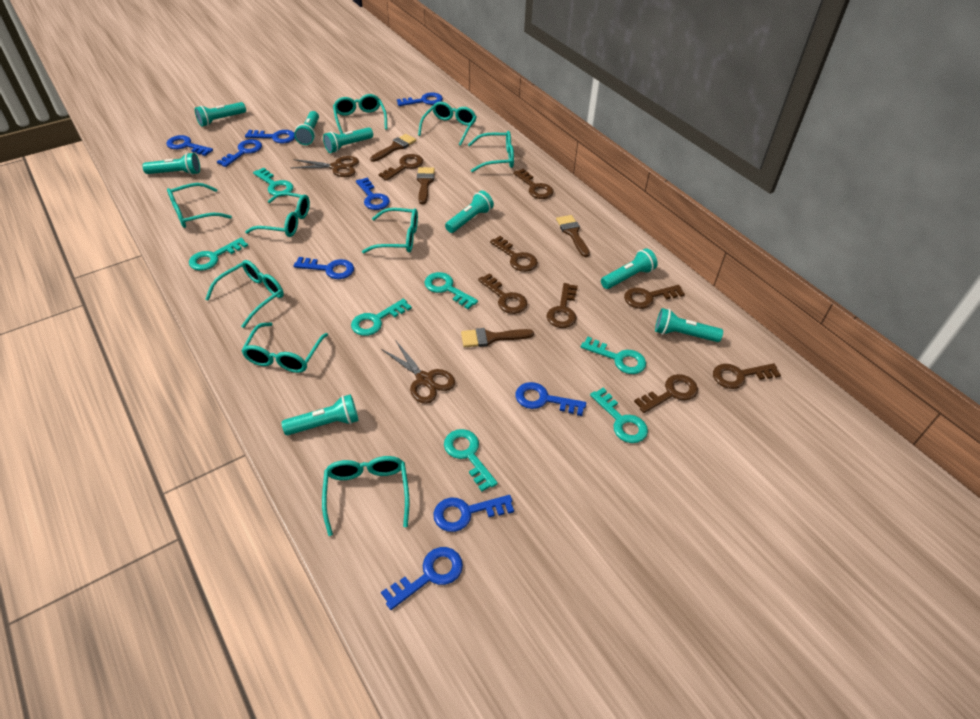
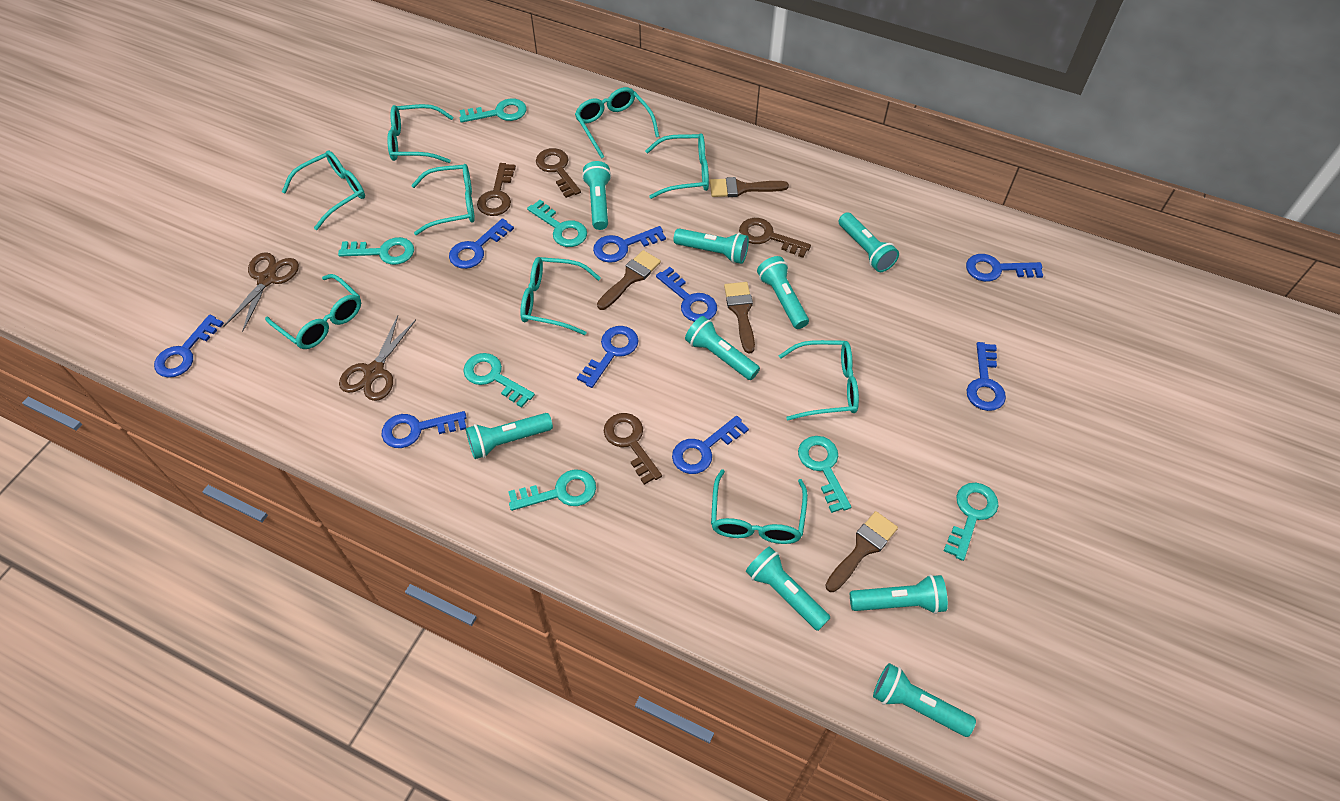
brown key: [379,154,423,181] [478,273,528,314] [490,236,538,272] [513,169,554,199] [547,283,578,328] [624,285,685,309] [634,374,698,413] [713,363,781,389] = 8 -> [477,163,516,216] [536,148,581,198] [604,413,662,485] [739,218,811,258] = 4
turquoise flashlight: [142,152,200,175] [195,102,246,127] [281,394,359,435] [294,111,319,145] [323,127,373,153] [445,191,494,233] [601,248,658,289] [655,308,723,342] = 8 -> [466,413,553,459] [582,161,611,230] [673,228,749,264] [685,316,760,380] [746,546,830,631] [757,256,809,329] [839,212,899,272] [850,574,948,614] [873,663,976,737] = 9

